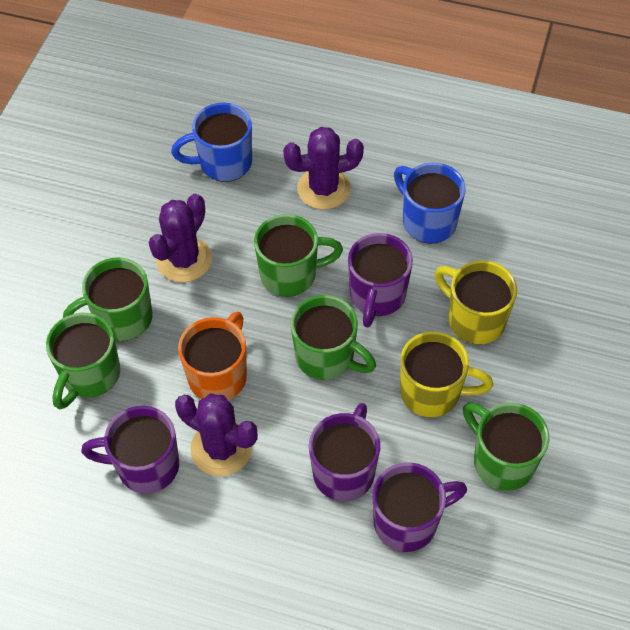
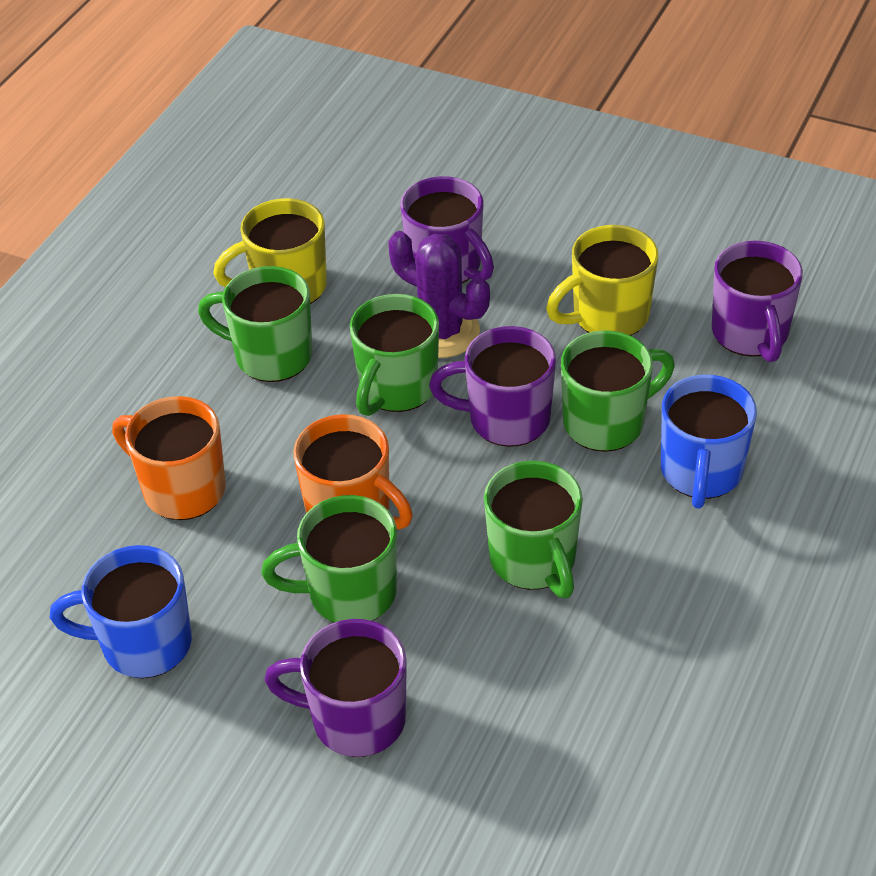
orange mug: [178,312,247,400] = 1 -> [112,396,226,520] [293,414,413,530] = 2
purple cactus: [149,194,212,282] [175,394,258,476] [283,127,364,210] = 3 -> [388,231,490,358] = 1

